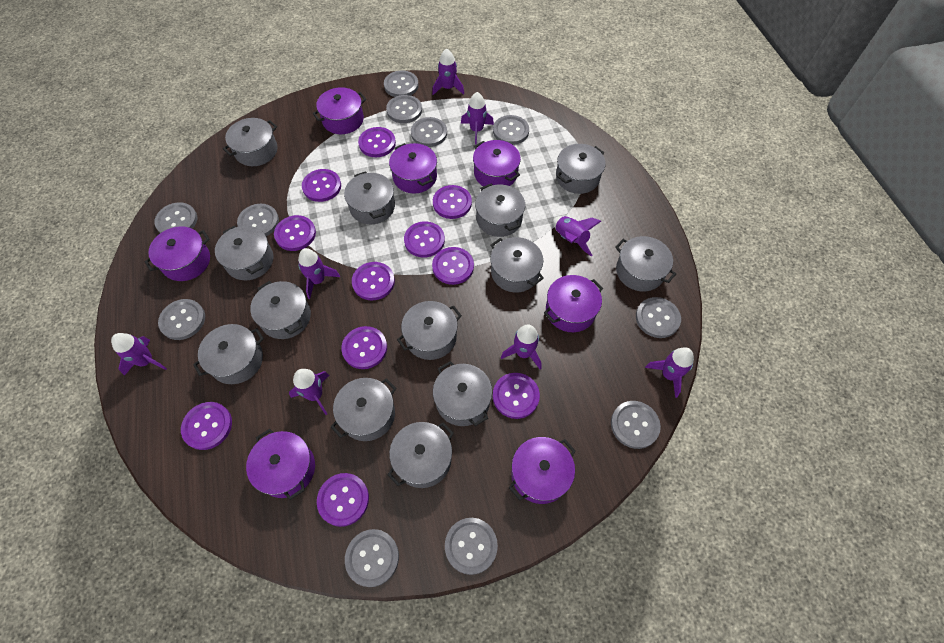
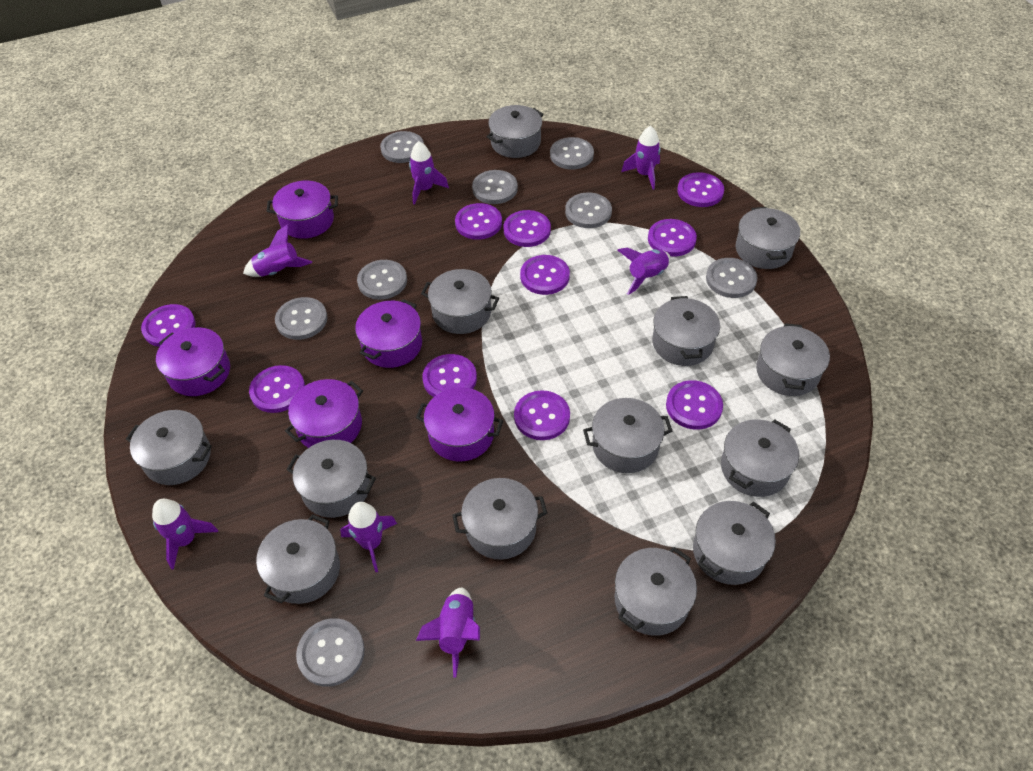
grey button: [154,203,197,233] [158,299,205,340] [237,204,279,236] [345,529,399,587] [384,71,419,97] [386,95,422,123] [411,117,447,147] [445,518,498,575] [493,115,529,145] [611,401,661,449] [636,297,681,338] = 11 -> [275,297,328,340] [296,618,365,687] [357,260,407,300] [380,131,424,163] [472,170,518,204] [550,137,594,170] [565,192,612,228] [706,258,758,298] = 8
purple button: [181,402,232,450] [274,215,316,251] [302,169,341,202] [317,473,369,527] [341,326,387,369] [352,262,395,300] [358,127,396,157] [404,221,445,258] [432,247,474,285] [433,185,472,219] [493,373,540,419] = 11 -> [141,304,195,347] [249,365,305,413] [422,354,477,397] [455,203,502,240] [504,210,551,247] [514,390,570,440] [520,255,570,295] [648,219,697,257] [666,380,723,430] [677,172,724,207] = 10
purple pot: [145,226,210,281] [246,429,315,500] [313,87,366,134] [389,143,437,194] [473,140,521,186] [509,437,576,504] [544,275,603,332] = 7 -> [156,327,230,396] [267,181,338,239] [285,379,363,448] [355,299,422,368] [416,387,503,462] = 5
purple rocket: [111,333,167,376] [289,369,329,415] [298,248,340,299] [432,48,464,95] [461,92,494,145] [501,324,542,369] [553,216,601,256] [645,347,694,398] = 8 -> [152,499,218,570] [243,224,312,277] [340,502,397,572] [409,141,449,204] [416,587,480,678] [617,248,671,295] [621,126,661,190] = 7

